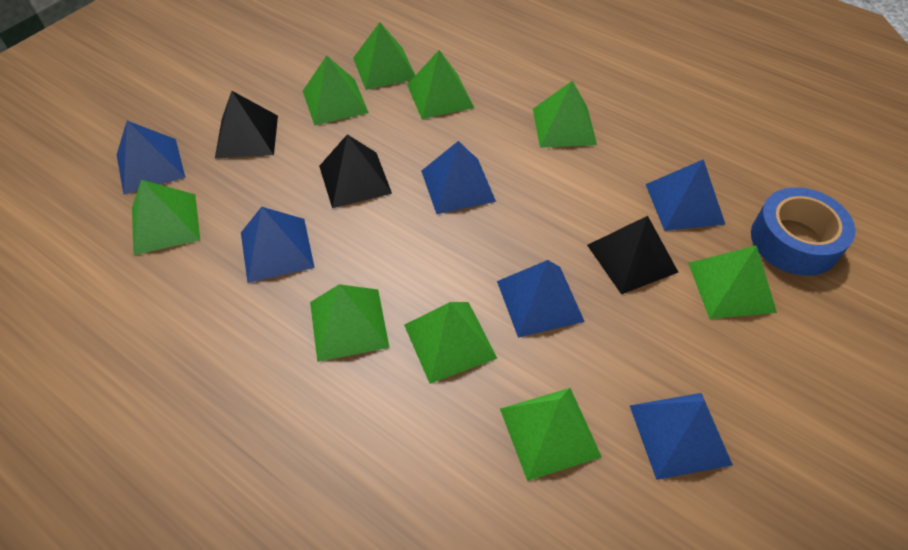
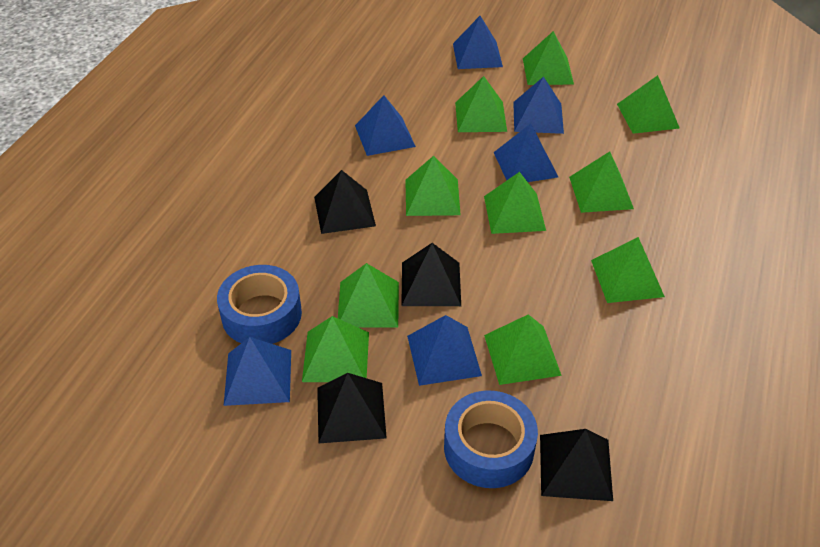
black pyramid: [215,91,278,158] [319,134,392,208] [587,216,678,294] = 3 -> [314,170,376,234] [317,373,387,443] [401,243,461,306] [540,429,613,501] = 4
blue tape: [751,187,856,276] = 1 -> [217,265,302,344] [444,390,538,488] = 2
green pyramid: [132,180,200,255] [303,56,369,126] [310,284,389,362] [353,22,415,90] [404,302,497,384] [407,50,474,119] [500,388,602,481] [533,81,597,148] [688,245,777,319] = 9 -> [302,316,369,382] [338,263,399,328] [405,156,461,216] [455,76,507,132] [484,172,546,234] [484,314,562,385] [523,31,574,85] [569,151,634,213] [591,237,665,303] [617,75,680,134] = 10

